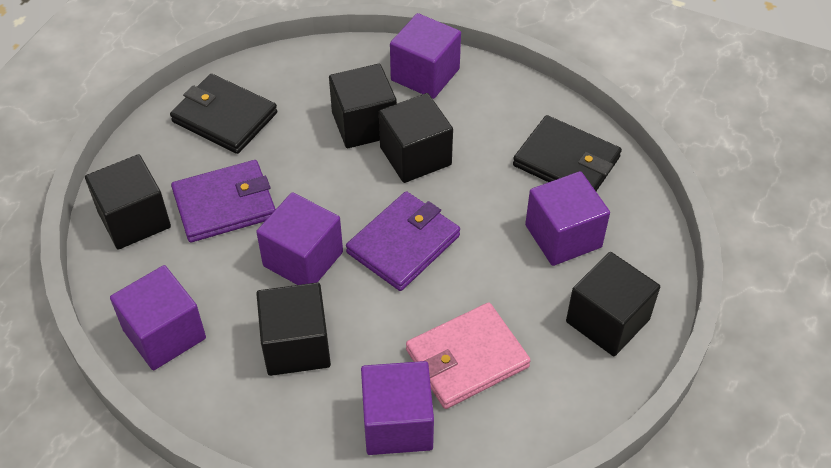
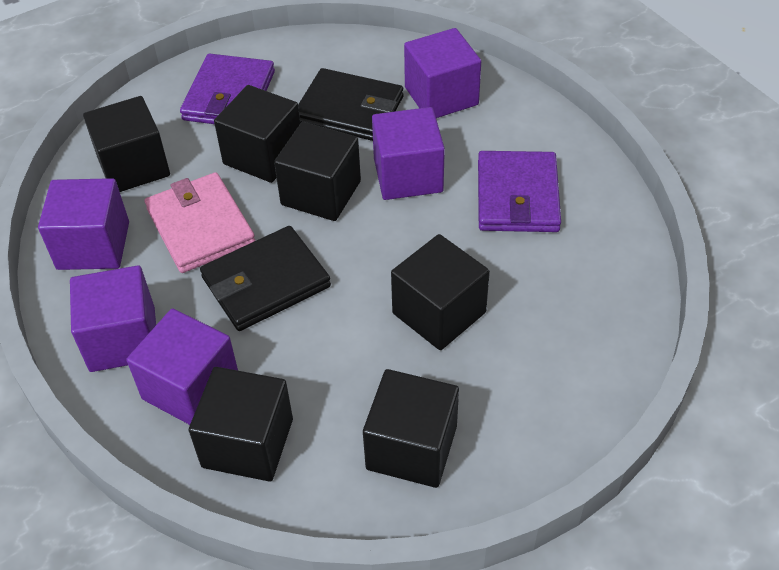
black cube: [85,154,171,250] [256,282,331,376] [329,64,397,148] [379,93,453,183] [566,252,660,356] = 5 -> [83,96,170,192] [189,367,293,481] [214,85,300,183] [274,122,361,221] [363,369,459,488] [391,234,490,350] = 6

